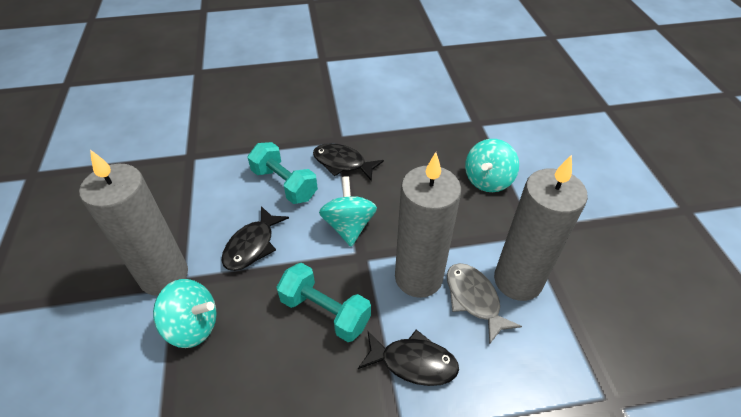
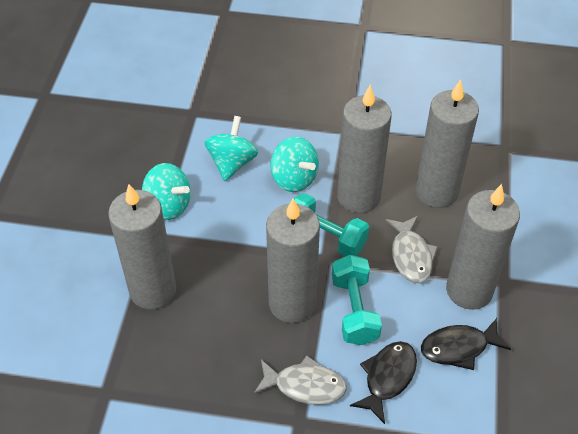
black fish: [221,206,289,271] [313,143,384,180] [358,330,459,386] = 3 -> [350,341,417,424] [421,318,511,370] = 2
grey candle: [79,150,188,296] [395,152,461,298] [494,155,588,301] = 3 -> [108,184,176,309] [266,199,320,323] [337,85,392,213] [415,79,479,208] [446,184,520,310] = 5
grey fish: [447,263,522,344] = 1 -> [254,356,347,405] [385,216,438,283] = 2

